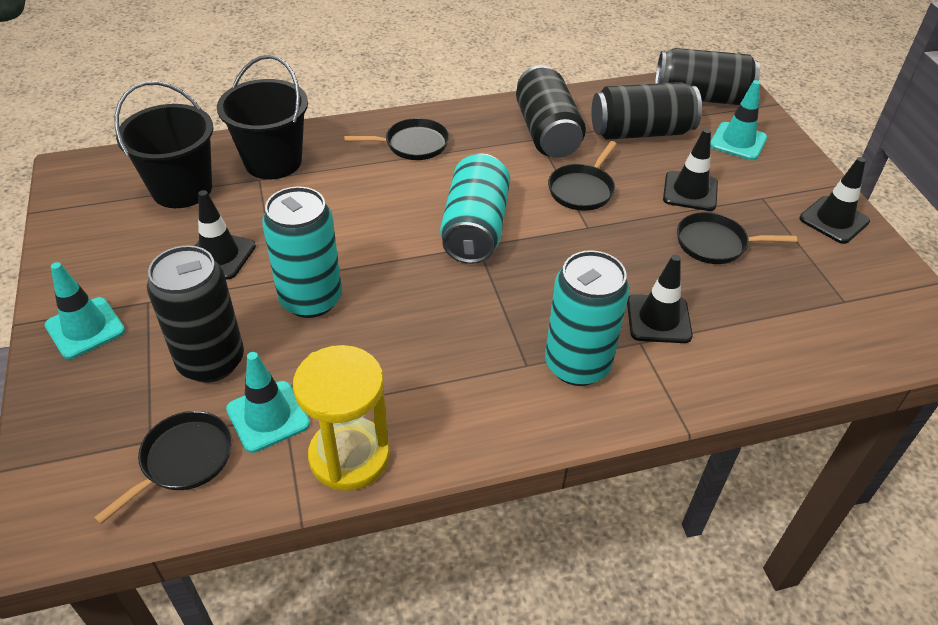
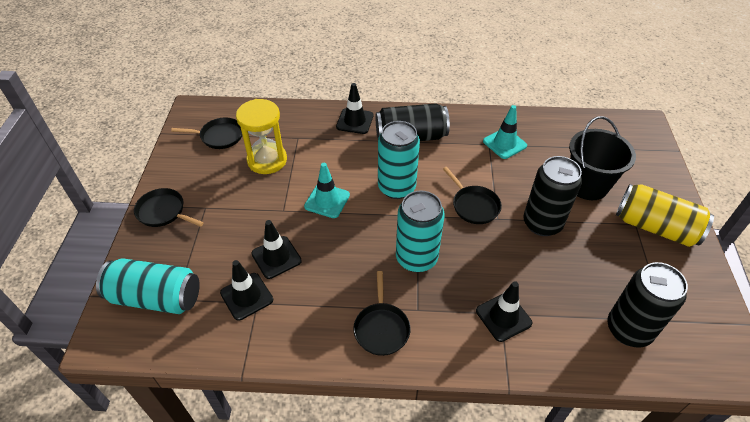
black bucket: [114,81,214,208] [217,55,308,179] = 2 -> [569,116,636,200] = 1
black can: [147,245,244,383] [516,65,586,158] [591,82,702,140] [655,48,760,105] = 4 -> [376,103,450,141] [523,156,582,236] [607,262,688,348] = 3
turquoise traffic cone: [45,262,125,359] [226,352,310,453] [710,80,767,160] = 3 -> [304,163,350,218] [483,105,527,159] = 2
yellow can: none = 0 -> [616,184,714,247] = 1

